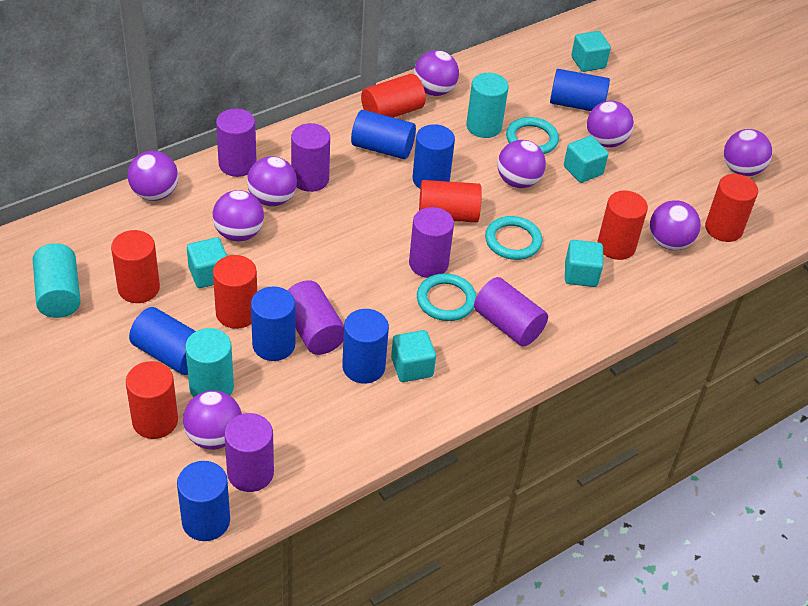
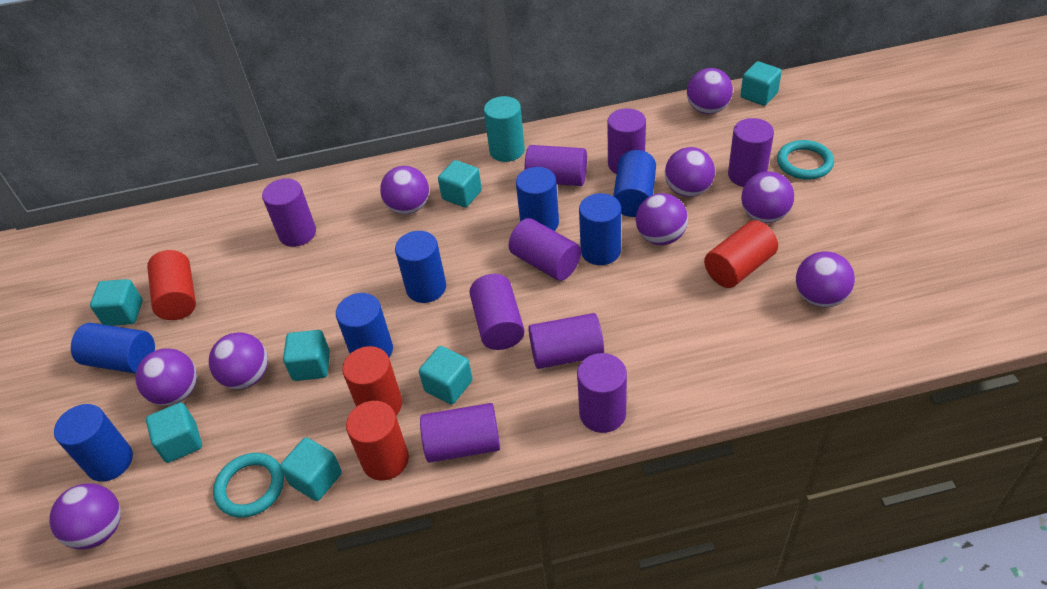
purple cylinder: [216,109,257,177] [224,413,274,492] [287,280,344,355] [291,123,330,192] [409,207,454,278] [474,277,548,346] = 6 -> [262,178,316,247] [420,403,500,463] [469,274,525,350] [509,218,581,281] [525,145,587,186] [528,313,604,369] [577,353,627,433] [607,108,646,174] [728,118,774,187] = 9
red cylinder: [111,230,160,303] [126,361,178,439] [213,255,257,329] [361,74,426,118] [419,180,482,222] [598,191,648,260] [705,174,758,242] = 7 -> [147,250,196,320] [342,346,402,415] [346,401,409,481] [704,220,778,288] = 4
turquoise cube: [187,237,227,288] [391,330,436,382] [564,136,608,183] [565,240,603,287] [571,31,611,72] = 5 -> [90,279,143,326] [146,402,202,463] [280,438,342,501] [283,330,330,381] [419,346,473,405] [438,160,482,207] [740,61,782,106] = 7
turquoise cylinder: [33,243,81,318] [185,328,234,397] [466,73,508,138] = 3 -> [484,96,525,162] = 1
turquoise ring: [417,273,477,321] [485,216,542,260] [506,117,559,154] = 3 -> [213,453,284,518] [777,140,834,180] = 2

